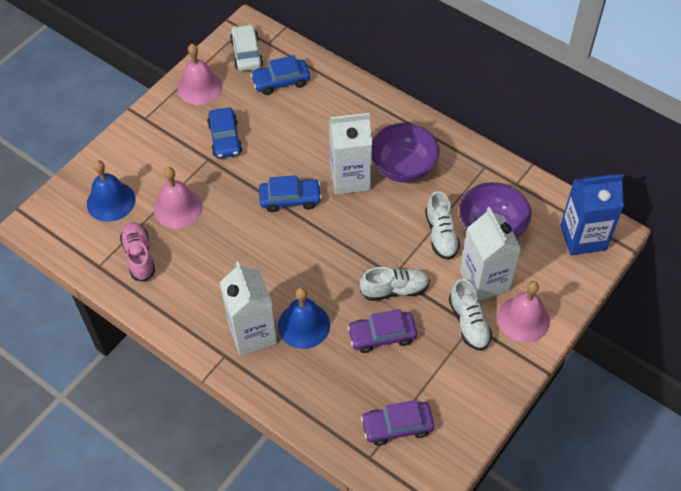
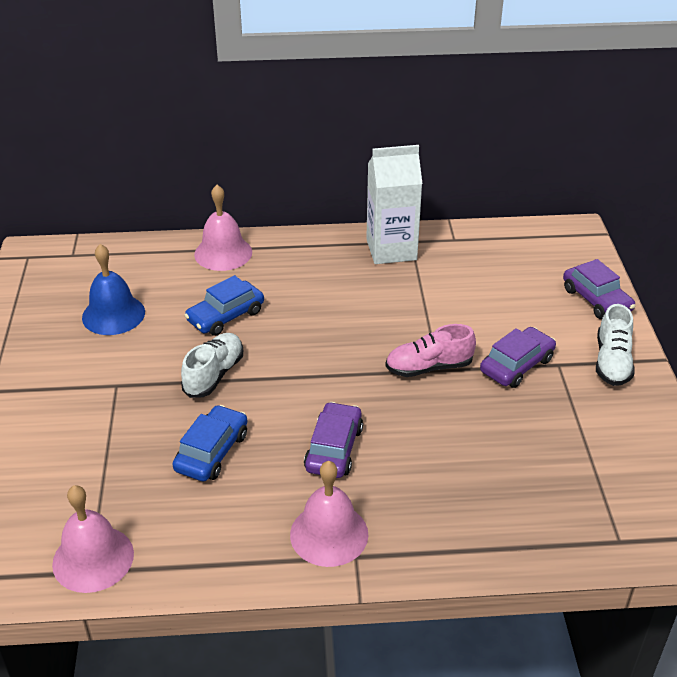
blue bell: [87,160,135,222] [278,287,330,349] = 2 -> [82,244,145,335] = 1
blue car: [207,108,242,159] [251,55,310,95] [259,175,322,212] = 3 -> [172,405,248,481] [184,275,264,336] = 2
blue carton: [560,174,624,255] = 1 -> none = 0
purple bowl: [372,123,439,183] [459,182,531,238] = 2 -> none = 0
purple car: [347,309,417,353] [361,400,434,446] = 2 -> [304,402,363,478] [480,327,556,388] [563,259,635,319] = 3
white car: [230,24,263,71] = 1 -> none = 0
white carton: [219,262,277,356] [329,113,372,194] [460,207,522,301] = 3 -> [366,145,423,264] = 1
white shoe: [360,267,430,301] [425,191,460,260] [449,279,492,351] = 3 -> [181,333,243,398] [596,304,635,386] = 2

